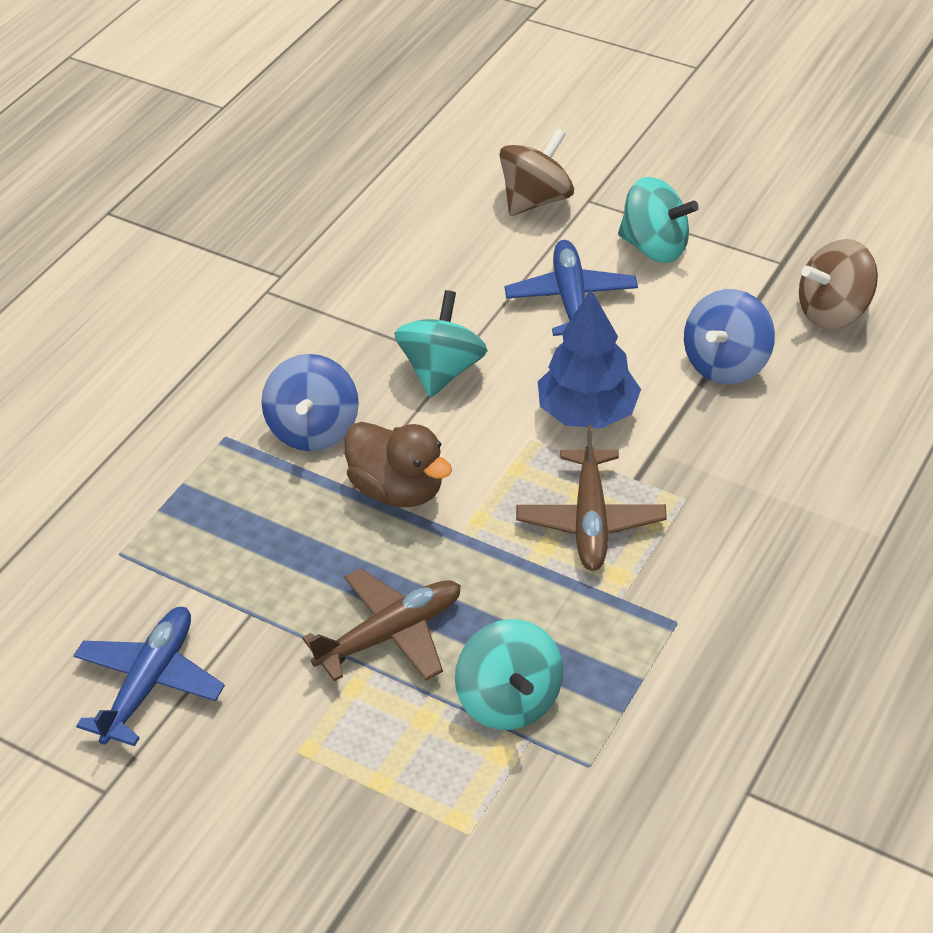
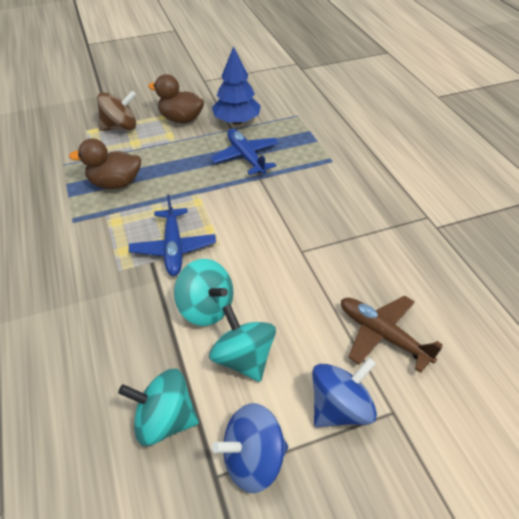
brown duck: [344,422,452,507] = 1 -> [69,138,141,189] [148,74,204,123] = 2
brown plane: [302,568,461,682] [516,425,667,571] = 2 -> [341,295,443,373] = 1
brown spinning top: [500,128,574,216] [799,239,878,329] = 2 -> [97,91,136,131] = 1

